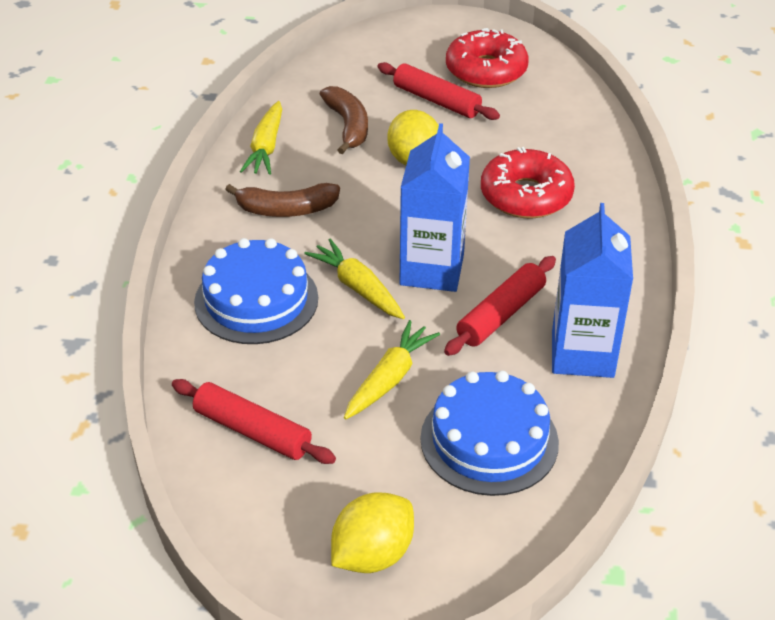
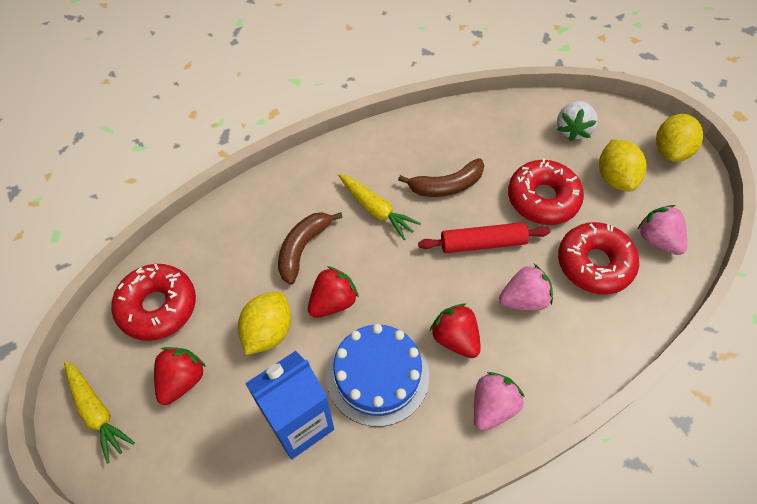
blue cake: [194,238,318,344] [420,371,559,496] = 2 -> [326,324,429,427] = 1
blue carton: [399,123,470,292] [552,203,633,378] = 2 -> [245,351,334,459] = 1
pink strawberry: none = 0 -> [473,372,525,431] [499,264,553,310] [637,205,687,255] = 3
red donut: [446,28,529,88] [481,147,575,219] = 2 -> [111,264,196,341] [508,158,584,225] [558,222,639,295] = 3
red rolling pin: [172,379,336,464] [378,62,500,120] [444,256,556,356] = 3 -> [418,222,550,253] = 1
red strawberry: none = 0 -> [154,347,206,405] [308,266,359,318] [430,304,481,358] = 3
white strawberry: none = 0 -> [557,101,598,141] = 1
yellow carrot: [240,101,282,175] [304,239,405,319] [344,320,440,419] = 3 -> [64,361,135,463] [338,174,421,240] = 2
yellow lemon: [331,492,414,573] [388,110,439,165] = 2 -> [238,292,291,355] [599,139,647,192] [656,114,703,162] = 3

